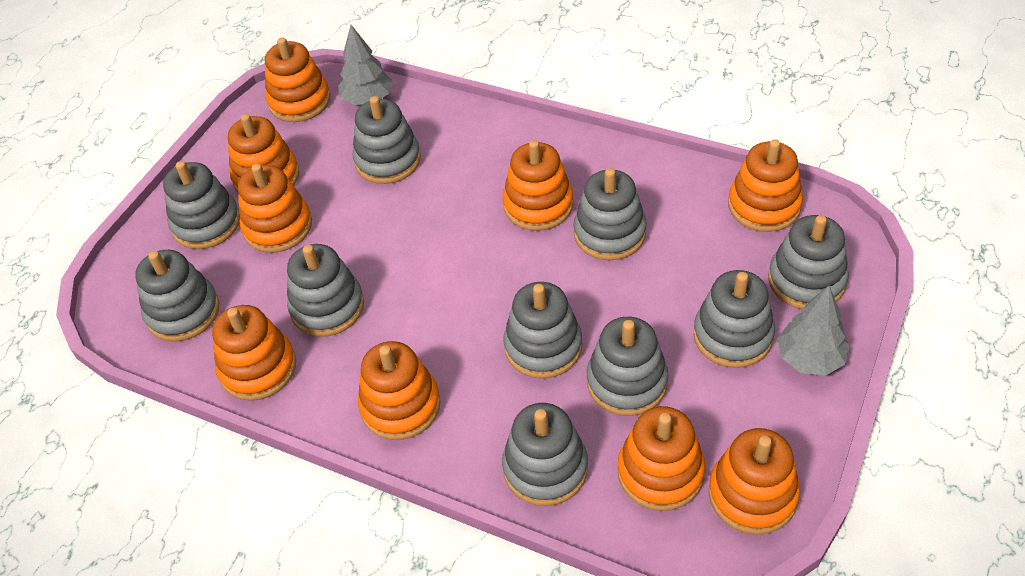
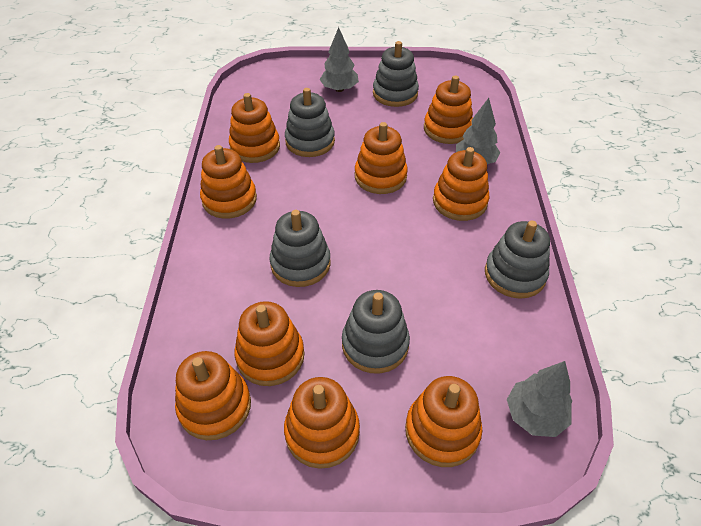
grey stacking toy: [135,250,219,342] [163,161,240,249] [287,244,364,337] [352,96,421,184] [502,403,588,506] [503,282,583,379] [573,168,647,260] [587,317,668,416] [693,270,775,368] [768,215,849,309] = 10 -> [270,210,331,287] [285,88,335,157] [342,290,410,374] [373,41,419,107] [485,221,550,299] = 5
grey tree: [338,25,392,105] [777,286,849,375] = 2 -> [320,27,359,92] [456,98,500,164] [507,361,572,437] = 3

